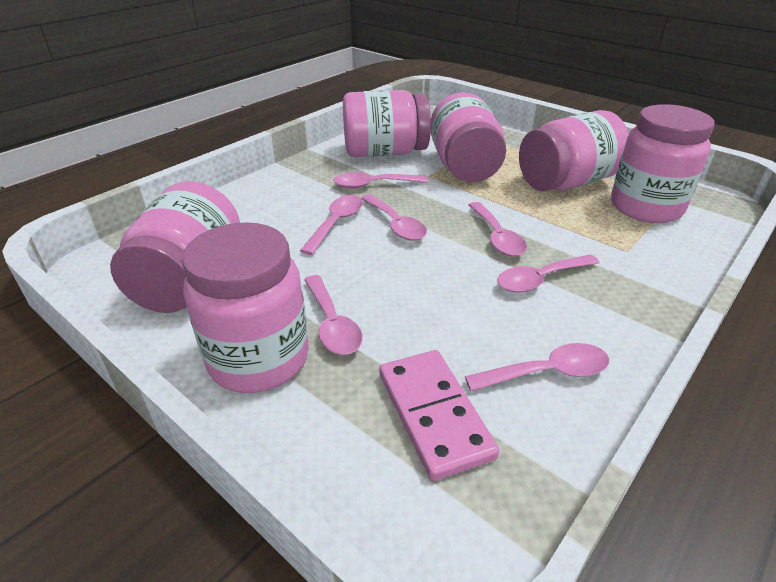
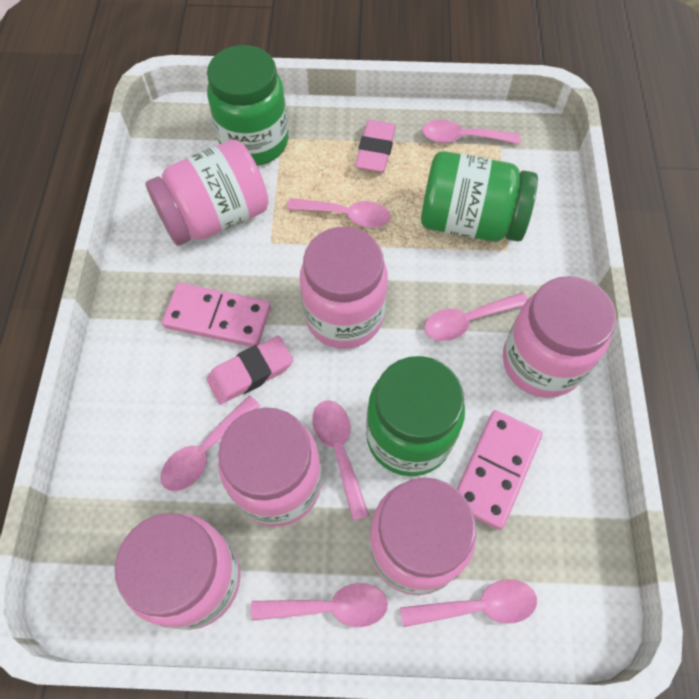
green jar: none = 0 -> [207,45,289,166] [366,356,465,476] [421,151,538,242] = 3
pink domino: [380,350,499,481] = 1 -> [162,283,271,347] [457,410,542,530] = 2
pink eraser: none = 0 -> [207,336,293,404] [355,120,396,172] = 2

